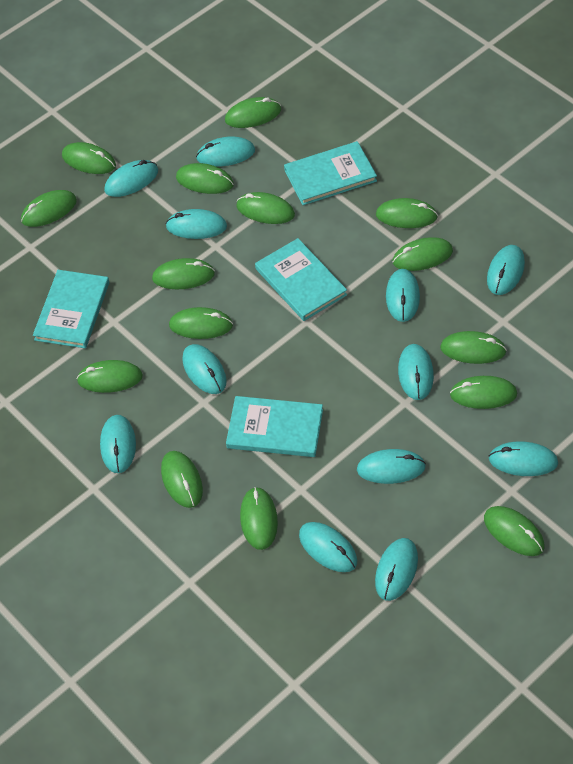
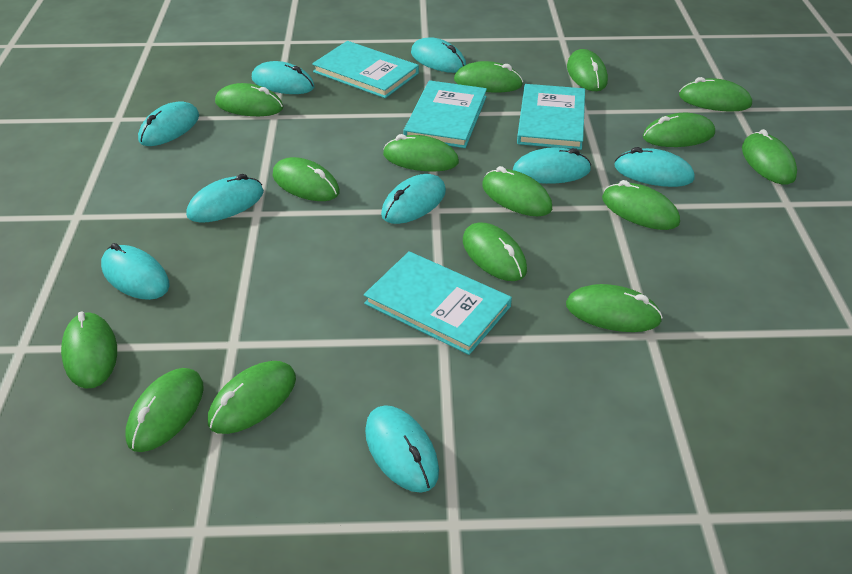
turquoise mouse: [100,415,136,473] [104,160,158,197] [165,209,227,239] [182,344,227,394] [196,136,255,167] [299,522,357,572] [357,449,426,484] [375,538,418,601] [386,269,420,322] [398,344,434,400] [487,245,525,295] [489,441,558,476] = 12 -> [101,243,170,300] [138,101,199,146] [186,174,264,222] [252,61,315,94] [365,405,439,493] [381,174,446,224] [411,37,466,73] [513,147,591,184] [615,147,695,187] = 9

